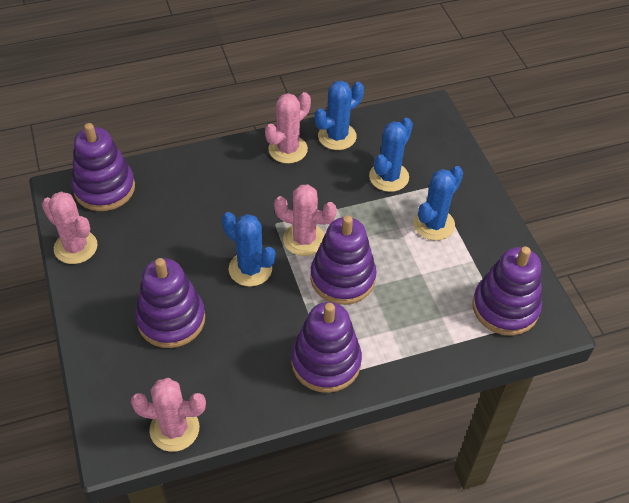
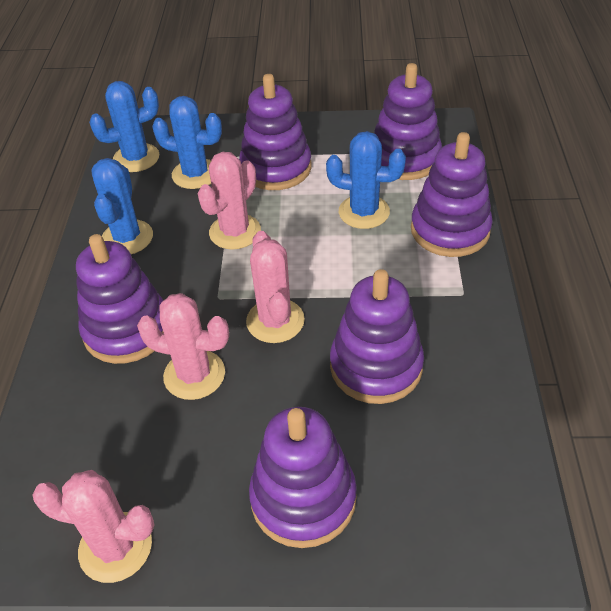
purple stacking toy: [71,123,135,211] [135,258,205,348] [291,302,362,393] [310,215,377,305] [472,246,542,336] = 5 -> [76,234,164,364] [239,74,312,190] [249,407,357,548] [330,269,424,404] [374,63,442,180] [411,132,493,257] = 6

